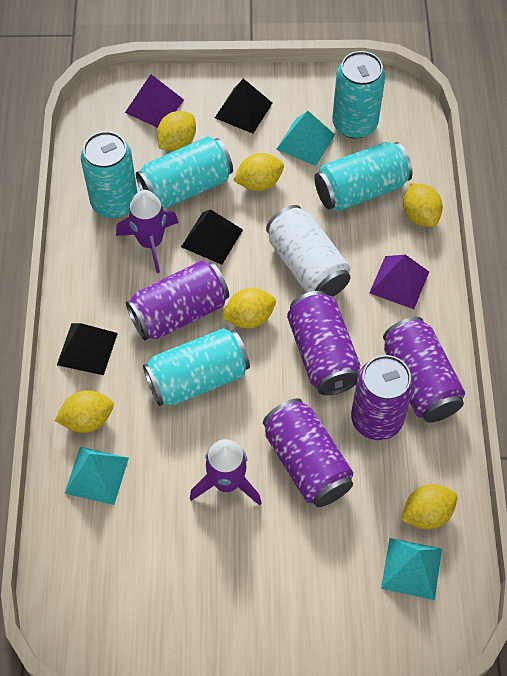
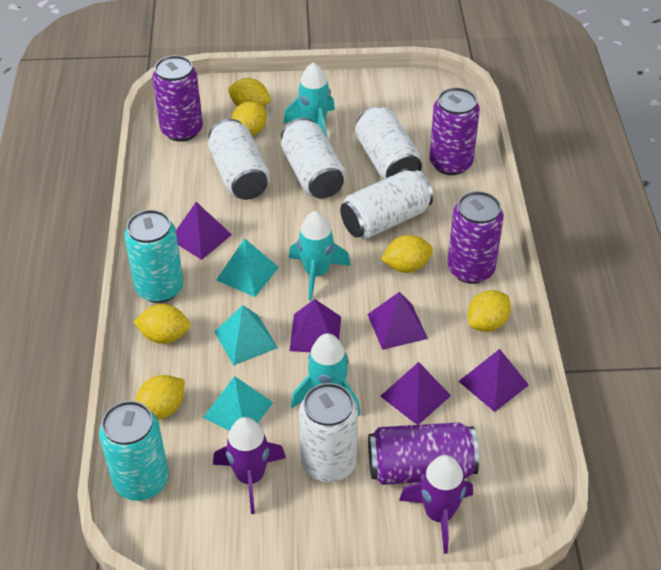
black pyramid: [57,323,118,375] [181,209,243,265] [215,79,272,134] = 3 -> none = 0
purple can: [126,261,229,341] [263,398,353,507] [287,291,360,395] [351,355,414,440] [383,317,465,422] = 5 -> [152,55,203,142] [368,422,479,485] [429,87,480,175] [447,191,504,284] = 4
purple pyramid: [125,75,184,128] [369,255,429,309] = 2 -> [176,202,232,260] [289,299,341,352] [367,292,428,350] [380,362,451,425] [458,349,529,412] = 5
turquoise can: [81,131,137,218] [136,136,233,209] [143,328,250,406] [314,142,412,211] [332,51,385,139] = 5 -> [99,401,169,501] [124,210,184,303] = 2
turquoise rocket: none = 0 -> [283,62,335,137] [289,211,351,301] [291,333,360,416] = 3
white can: [266,205,350,297] = 1 -> [208,119,270,200] [281,118,346,199] [299,383,358,482] [340,170,433,239] [355,107,422,179] = 5

